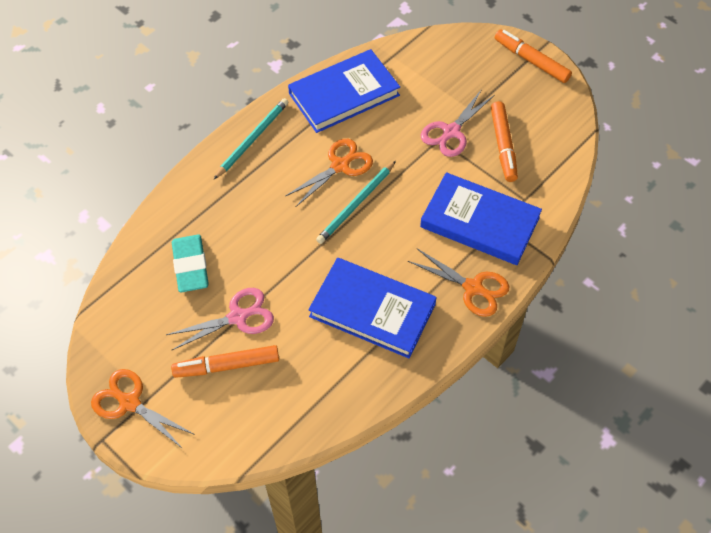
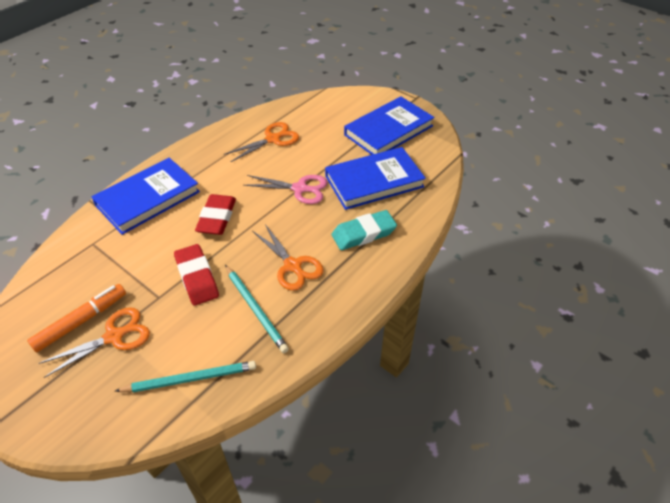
orange marker: [171,345,279,378] [491,101,518,182] [495,29,572,83] = 3 -> [27,284,126,353] = 1
pink scissors: [166,288,274,350] [421,89,495,157] = 2 -> [243,175,328,204] = 1
red eraser: none = 0 -> [174,244,219,305] [195,194,236,235] = 2

